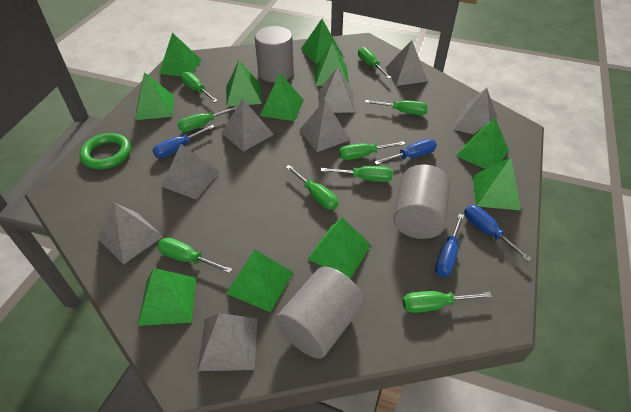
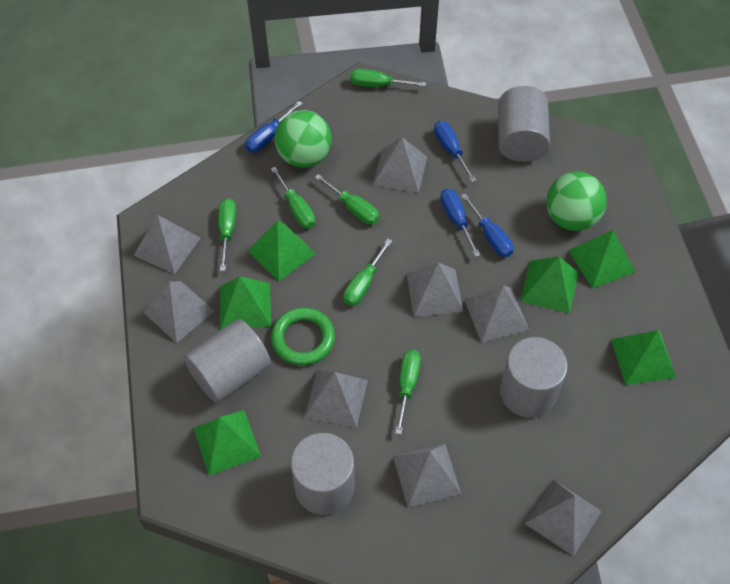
green ball: none = 0 -> [275,110,332,168] [546,172,607,231] = 2
green pyramid: [135,72,174,120] [138,268,197,326] [159,33,201,76] [226,60,262,107] [226,250,293,312] [260,73,304,121] [301,19,343,64] [308,218,371,279] [315,41,349,86] [456,118,509,169] [473,157,521,211] = 11 -> [193,410,261,476] [220,276,271,330] [248,221,316,282] [520,256,579,314] [568,230,635,289] [611,330,676,385] = 6
green screwdriver: [157,237,233,273] [177,106,237,132] [181,72,218,103] [286,165,338,210] [321,166,393,182] [339,141,405,160] [358,47,392,79] [365,100,428,115] [403,291,492,313] = 9 -> [218,198,236,271] [271,167,315,229] [315,174,379,224] [343,239,392,306] [350,69,426,87] [395,350,421,435] = 6
grey cylinder: [255,26,294,83] [276,267,364,359] [393,165,450,239] = 3 -> [184,319,271,403] [291,433,355,515] [498,86,550,162] [500,337,568,418] = 4

